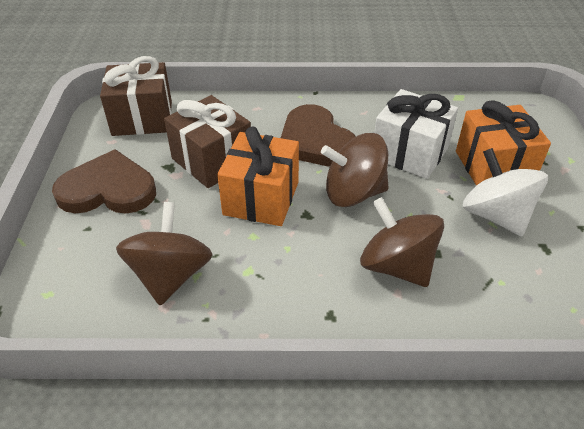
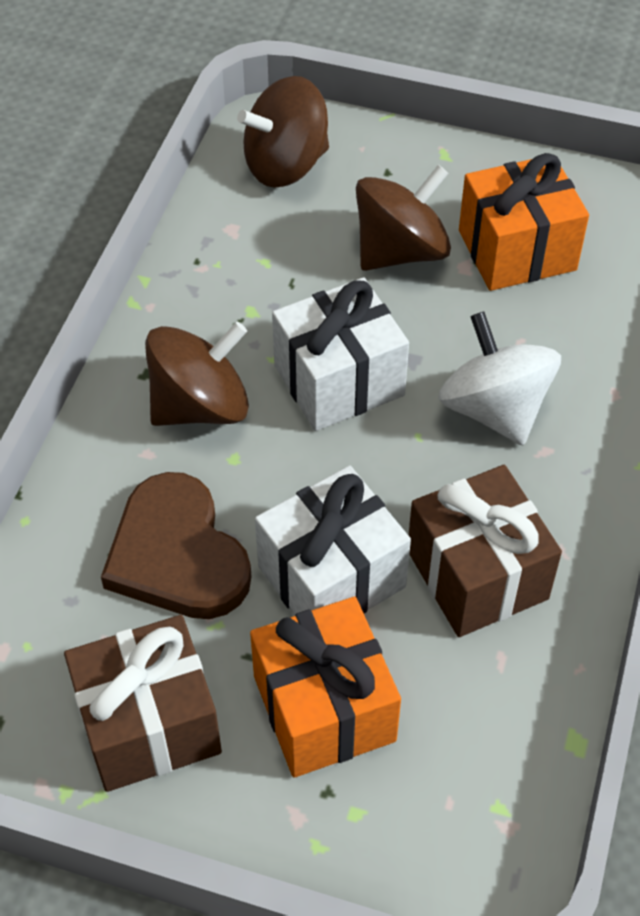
brown heart: [52,149,156,214] [281,104,356,167] = 2 -> [101,472,252,619] = 1
white gift: [374,89,458,179] = 1 -> [255,466,411,616] [272,277,409,431] = 2

